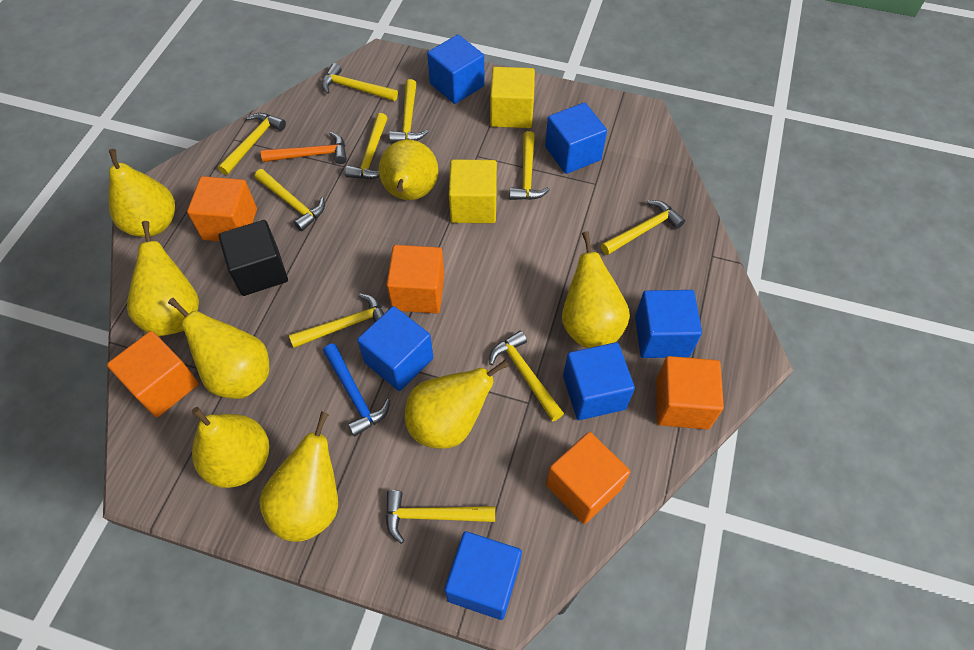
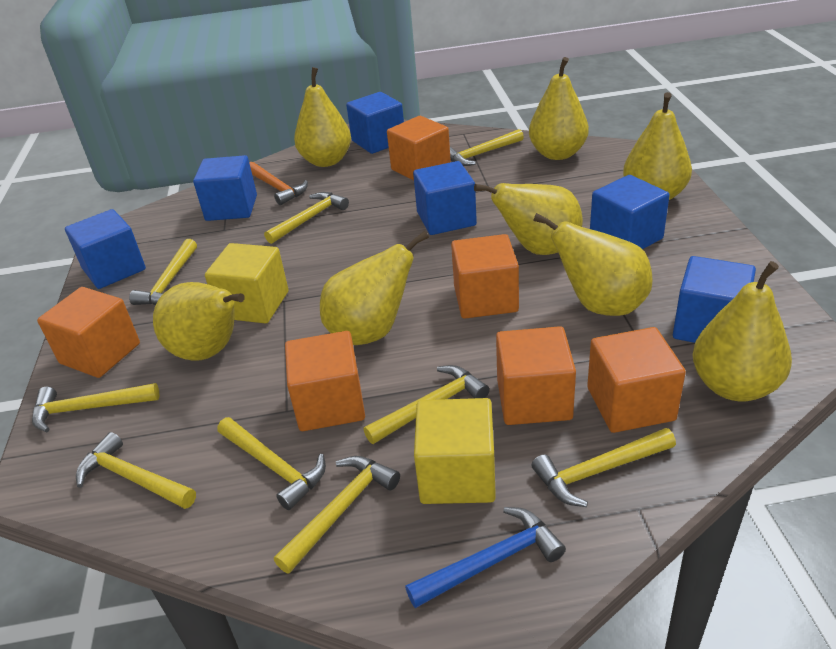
black cube: [218,220,288,296] = 1 -> none = 0
orange cube: [107,331,199,417] [187,176,257,241] [387,245,444,313] [546,432,630,524] [656,356,724,429] = 5 -> [37,287,140,378] [285,331,365,431] [387,116,451,181] [451,234,519,319] [496,326,576,425] [587,327,686,433] = 6
yellow hammer: [218,113,286,175] [255,169,325,231] [289,294,384,348] [322,63,398,101] [345,113,387,179] [386,490,495,544] [389,79,429,143] [489,331,564,421] [509,131,550,200] [601,200,685,255] = 10 -> [32,383,160,432] [76,432,196,509] [129,239,197,305] [217,417,326,510] [264,192,349,244] [274,456,400,574] [364,365,489,444] [450,129,524,166] [531,428,676,507] = 9

